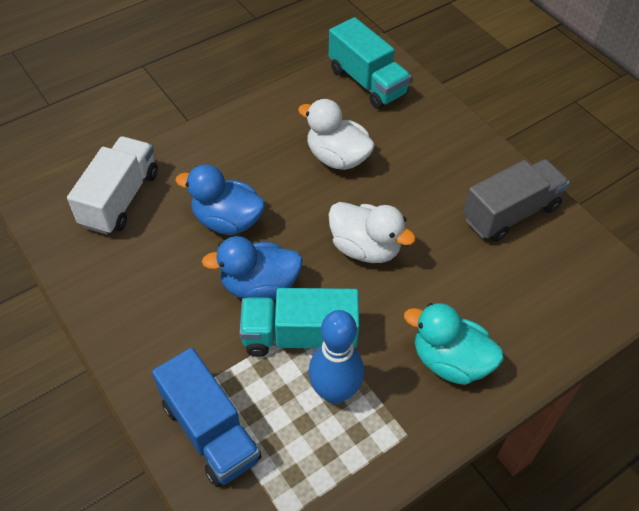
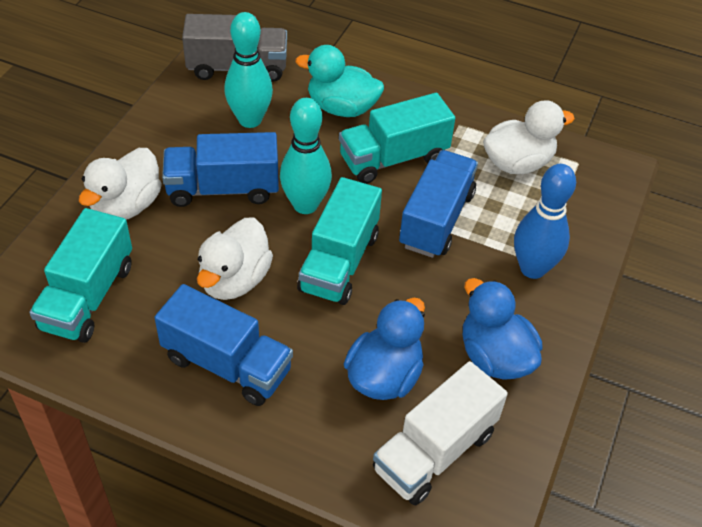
blue truck: [152,348,262,487] = 1 -> [154,284,293,406] [162,132,279,207] [399,150,478,258] = 3
turquoise bowling pin: none = 0 -> [224,12,273,128] [280,98,332,214] = 2
turquoise truck: [239,288,359,357] [329,17,411,109] = 2 -> [29,208,132,343] [297,177,382,305] [339,93,455,184] = 3
white duck: [298,99,375,170] [328,202,416,263] = 2 -> [79,148,162,220] [197,217,273,300] [483,100,575,174] = 3

